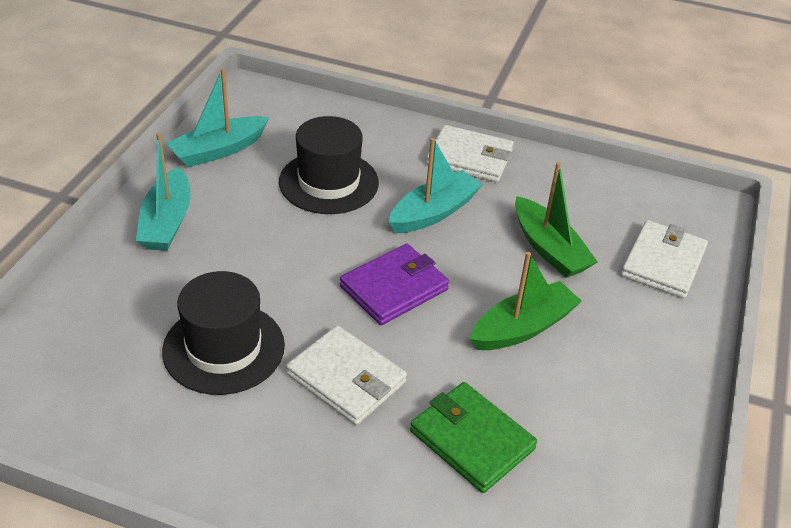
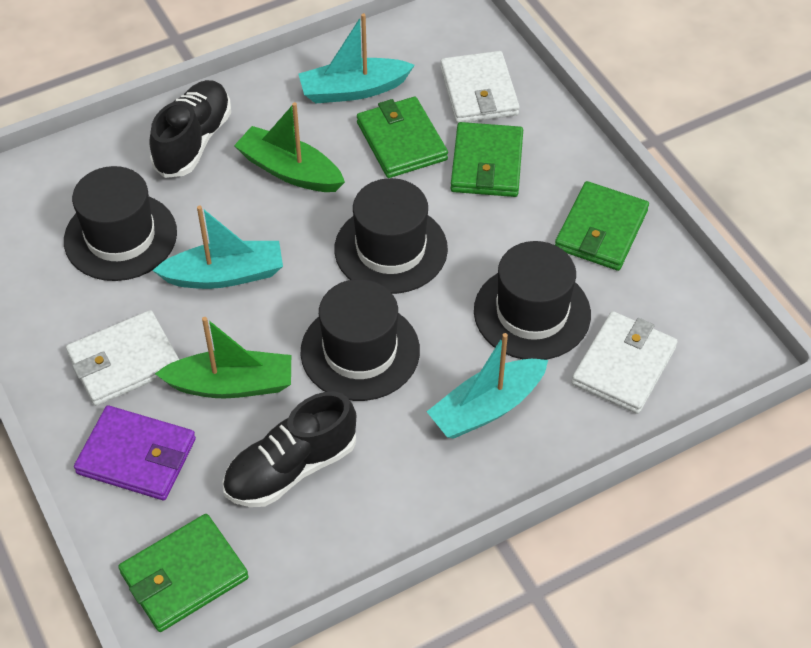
black hat: [162,271,285,395] [279,116,379,214] = 2 -> [64,166,177,281] [301,279,420,401] [334,178,448,294] [474,241,591,360] = 4
black shoe: none = 0 -> [149,80,231,178] [222,392,356,507] = 2
green wallet: [410,382,537,493] = 1 -> [118,514,249,632] [357,97,448,178] [451,122,523,197] [555,181,649,271] = 4

